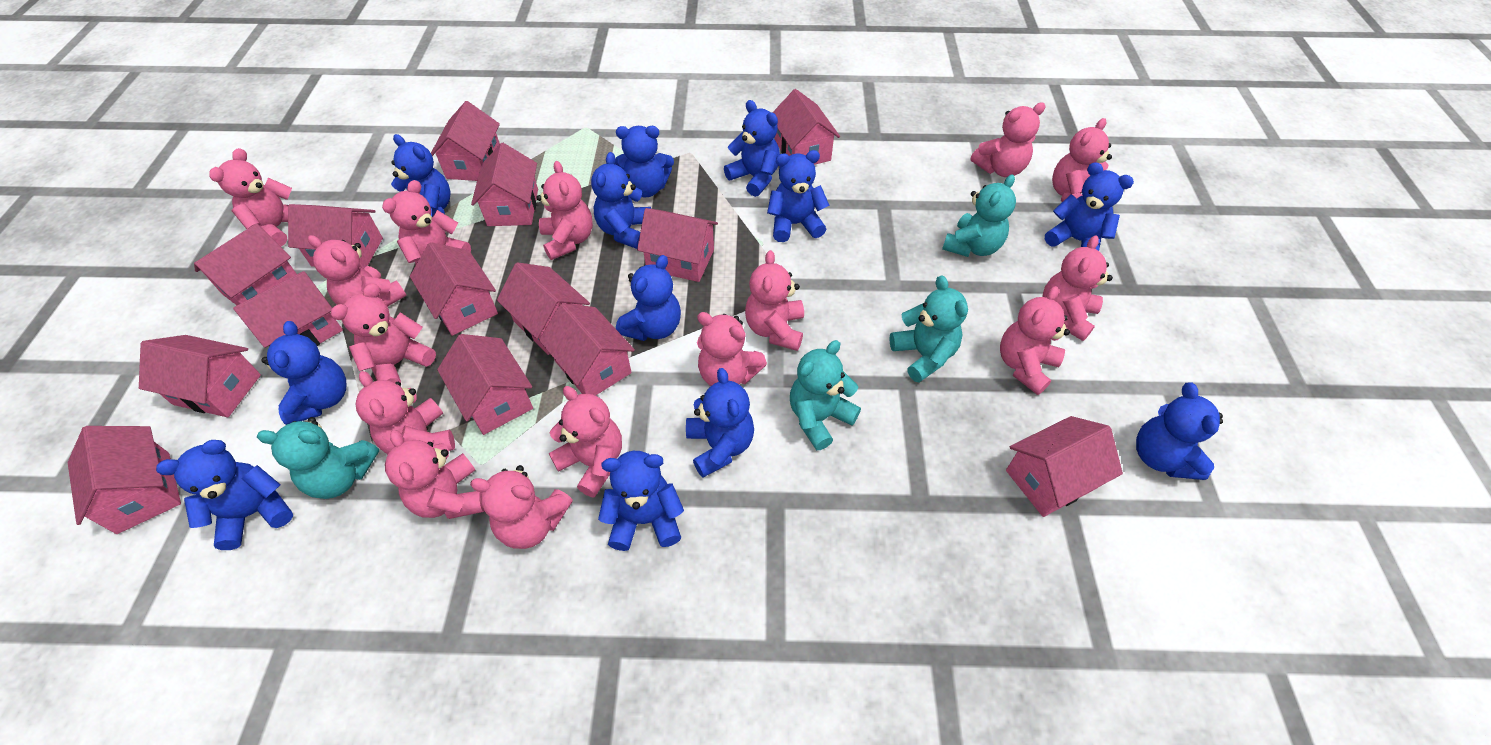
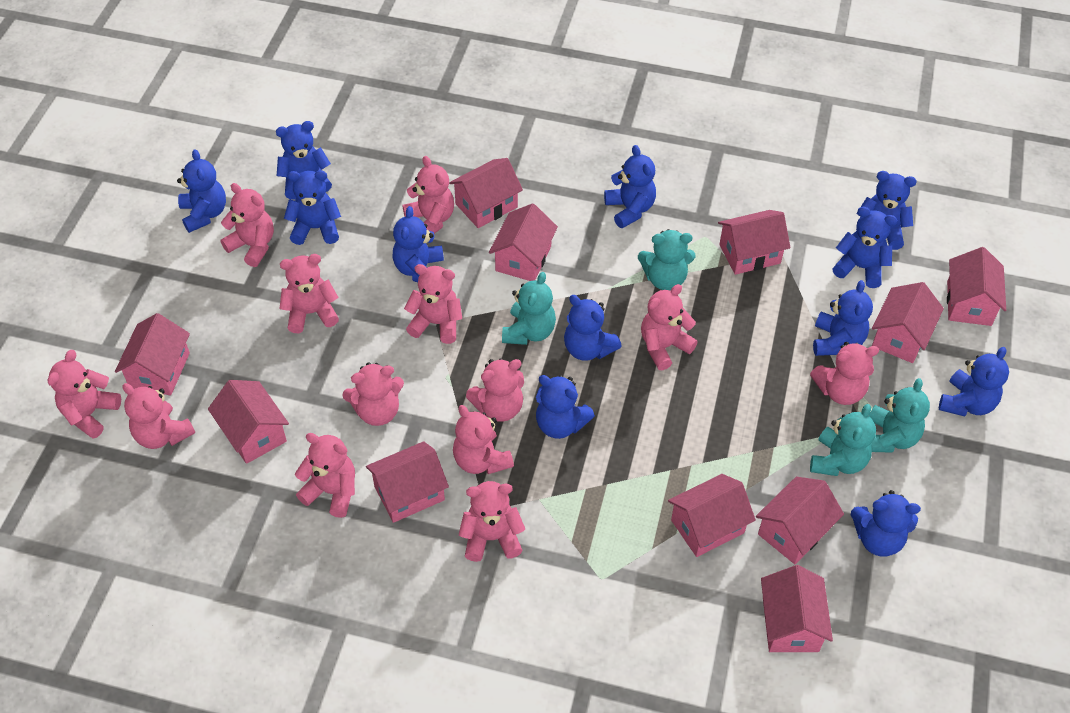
pink house: [68,426,181,534] [139,335,261,417] [194,224,297,305] [233,271,343,348] [288,204,383,269] [410,242,498,336] [431,101,500,181] [437,334,533,435] [471,143,538,226] [497,262,590,355] [539,303,635,396] [637,208,718,282] [772,89,840,165] [1006,416,1123,517] = 14 -> [115,313,190,395] [208,380,289,464] [366,441,449,523] [449,158,523,228] [489,203,558,281] [668,474,756,557] [718,210,790,275] [756,476,844,564] [761,565,833,652] [872,282,944,363] [947,247,1006,326] = 11
pink teddy bear: [209,148,292,247] [308,235,407,307] [331,284,436,383] [356,371,455,454] [382,180,471,265] [385,430,485,519] [470,465,573,549] [536,161,593,260] [549,386,622,498] [697,312,767,386] [745,250,804,351] [971,102,1046,177] [1000,286,1070,395] [1042,235,1113,341] [1052,118,1112,202] = 15 -> [48,350,121,439] [122,383,195,449] [221,183,274,267] [279,254,339,333] [295,433,355,518] [342,362,404,426] [403,156,454,234] [404,264,462,344] [453,405,514,474] [459,481,525,562] [466,359,524,422] [641,284,698,370] [810,342,879,405] = 13

